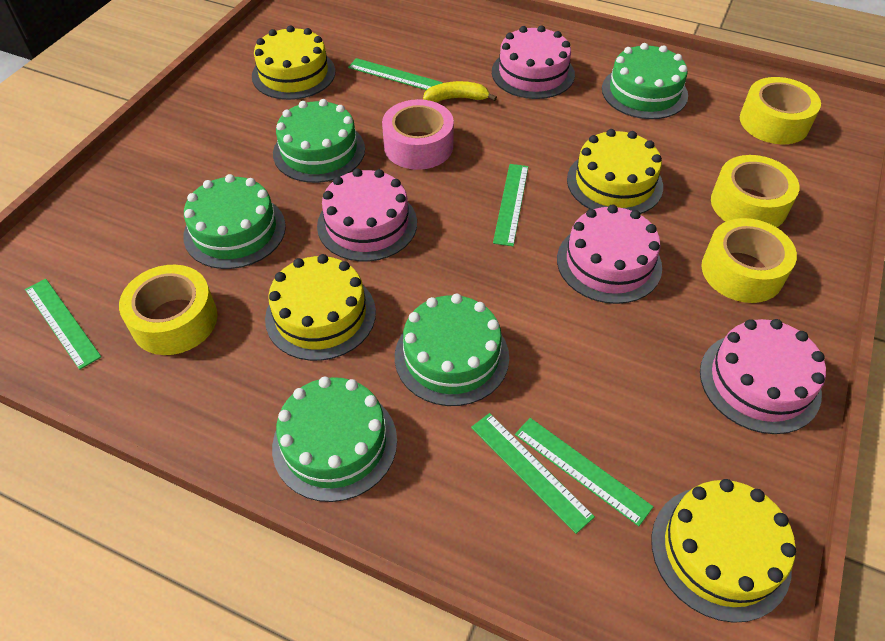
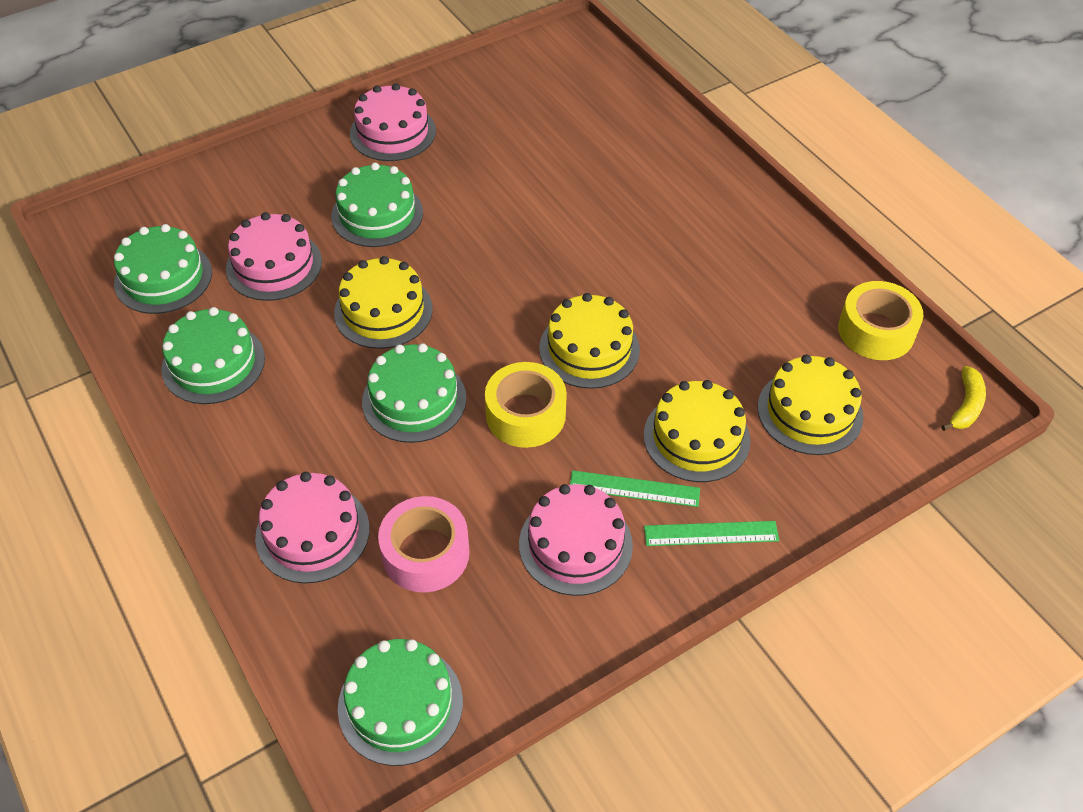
green ruler: [25,279,102,370] [348,58,443,90] [471,413,595,534] [493,164,529,246] [515,418,654,526] = 5 -> [570,470,700,507] [644,521,779,546] = 2
yellow tape: [119,265,218,355] [701,218,797,303] [711,155,800,227] [740,77,821,144] = 4 -> [485,362,567,448] [838,281,923,360] = 2

